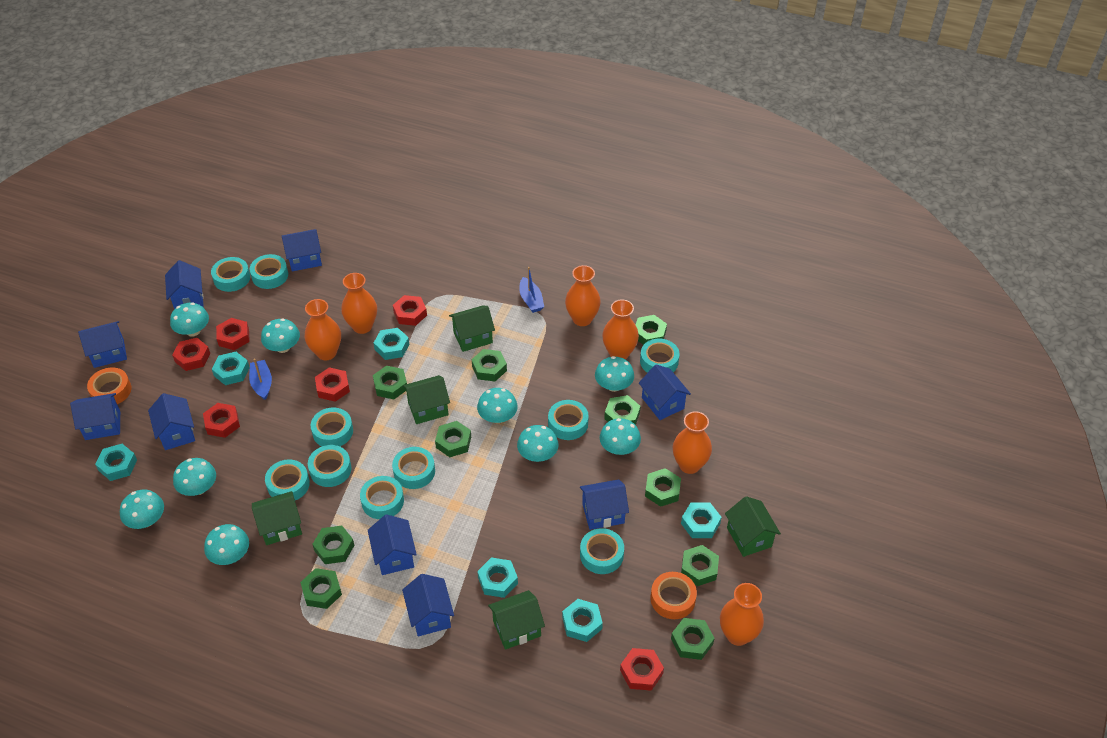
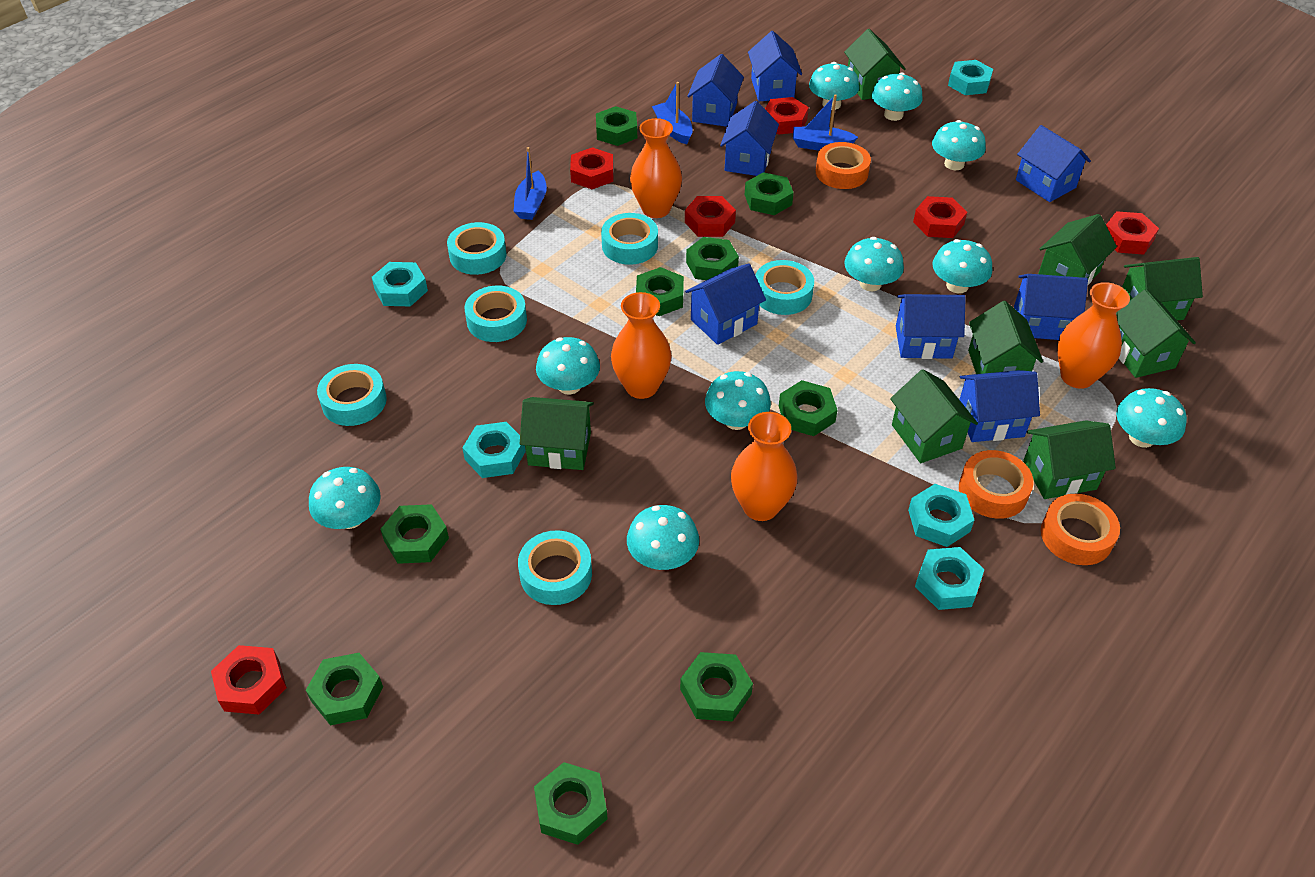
blue boat: [249,359,272,400] [519,267,544,313] = 2 -> [513,147,547,220] [652,82,693,144] [793,94,858,150] = 3
blue house: [70,393,120,440] [78,321,127,368] [148,393,195,450] [165,260,204,309] [282,229,322,271] [368,514,417,575] [402,574,454,636] [580,479,629,530] [639,364,691,420] = 9 -> [685,263,766,345] [687,54,744,127] [720,101,779,176] [748,31,802,101] [896,294,966,359] [959,370,1040,442] [1014,274,1088,340] [1016,125,1091,202] = 8
green house: [252,491,302,545] [403,375,450,424] [449,305,495,352] [488,590,545,650] [725,496,781,557] = 5 -> [520,397,594,470] [844,29,906,100] [890,369,978,463] [968,301,1043,374] [1023,420,1116,499] [1038,214,1117,285] [1116,289,1196,378] [1122,257,1203,321] = 8
green nut: [300,568,342,609] [312,526,354,564] [373,365,407,399] [435,421,471,457] [472,349,507,381] [604,395,641,425] [636,315,667,345] [645,468,681,507] [671,618,715,660] [681,545,719,586] = 10 -> [306,653,383,725] [380,504,449,564] [534,762,608,845] [596,106,637,146] [636,267,684,316] [680,652,753,722] [686,237,739,280] [745,172,794,215] [779,380,837,436] = 9
orange tape: [87,367,131,404] [651,572,697,619] = 2 -> [816,142,871,189] [959,450,1034,519] [1041,494,1120,565] = 3
orange vase: [305,299,341,360] [341,273,377,334] [565,265,601,326] [602,299,639,359] [673,411,712,474] [720,583,764,646] = 6 -> [611,292,672,399] [630,118,682,218] [731,412,797,521] [1057,282,1130,389] = 4
turquoise mushroom: [120,489,164,529] [170,303,209,337] [173,458,216,496] [204,524,249,565] [261,318,300,353] [477,388,518,423] [517,425,559,462] [595,356,634,392] [600,418,641,455] = 9 -> [309,467,381,529] [536,337,600,395] [627,505,699,570] [705,371,771,430] [809,62,859,110] [844,237,904,291] [872,72,923,121] [932,120,986,170] [932,239,992,293] [1116,388,1187,448] = 10
turquoise nut: [95,444,137,481] [212,352,250,385] [374,328,410,360] [477,558,518,598] [562,599,603,642] [681,503,722,538] = 6 -> [372,262,428,307] [462,422,526,478] [908,484,974,547] [915,547,985,610] [948,60,993,95] = 5
turquoise tape: [211,257,250,292] [250,254,288,289] [265,459,310,500] [308,445,352,487] [311,408,353,446] [360,476,404,519] [392,447,435,489] [548,400,589,440] [580,528,624,574] [640,338,680,373] = 10 -> [317,364,387,426] [447,222,507,275] [464,286,527,342] [518,530,592,605] [601,213,658,265] [755,260,814,315] = 6

